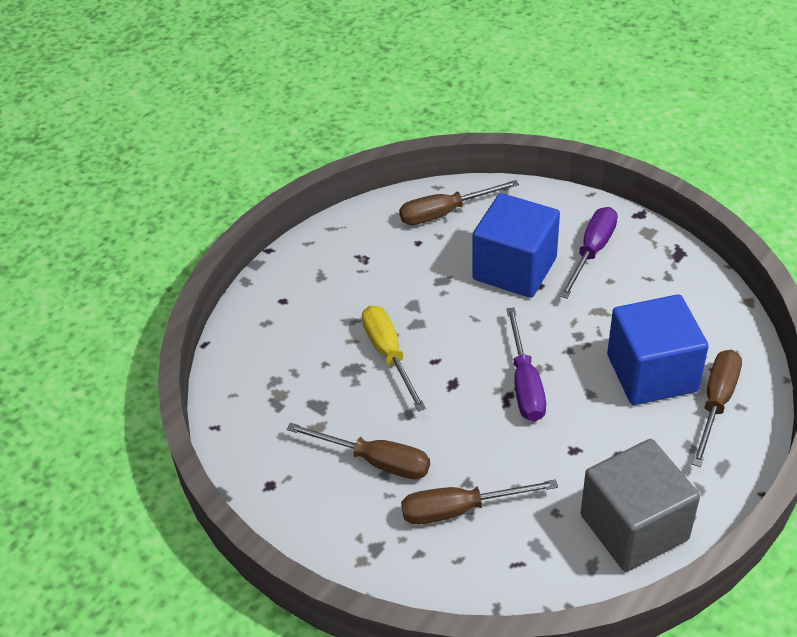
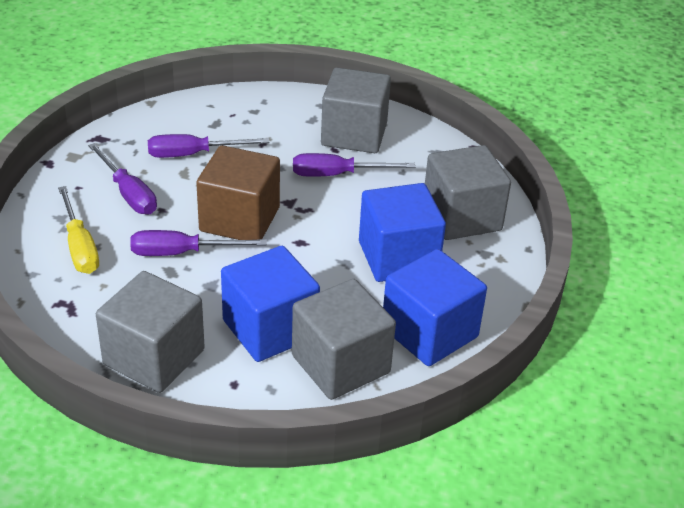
blue cube: [473,193,560,298] [607,294,709,405] = 2 -> [221,246,320,362] [359,183,446,282] [383,249,487,366] = 3
brown cube: none = 0 -> [196,145,280,240] = 1
brown screwdriver: [287,423,430,479] [399,180,519,225] [401,479,558,524] [692,350,742,467] = 4 -> none = 0
grey cube: [581,439,700,572] = 1 -> [96,271,205,393] [292,279,396,400] [321,67,391,153] [425,145,511,240] = 4
purple screwdriver: [506,307,546,421] [560,207,618,299] = 2 -> [88,143,157,215] [130,230,267,256] [148,134,270,158] [293,153,415,177] = 4

